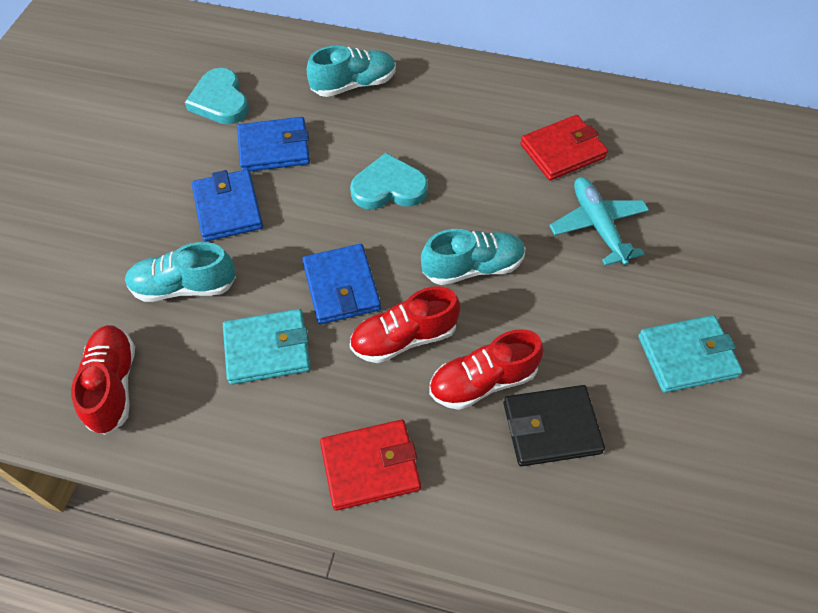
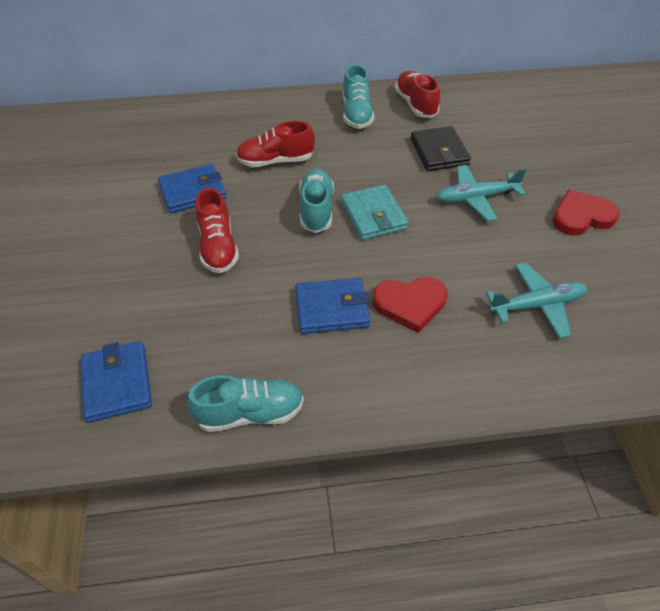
red heart: none = 0 -> [373,277,447,333] [553,189,620,236] = 2
red wallet: [320,420,421,511] [520,115,608,180] = 2 -> none = 0
turquoise heart: [185,68,249,124] [350,153,428,210] = 2 -> none = 0
turquoise plane: [549,177,649,266] = 1 -> [436,165,527,221] [486,263,587,339] = 2
turquoise wallet: [223,309,311,385] [638,315,743,393] = 2 -> [341,185,409,240] = 1

